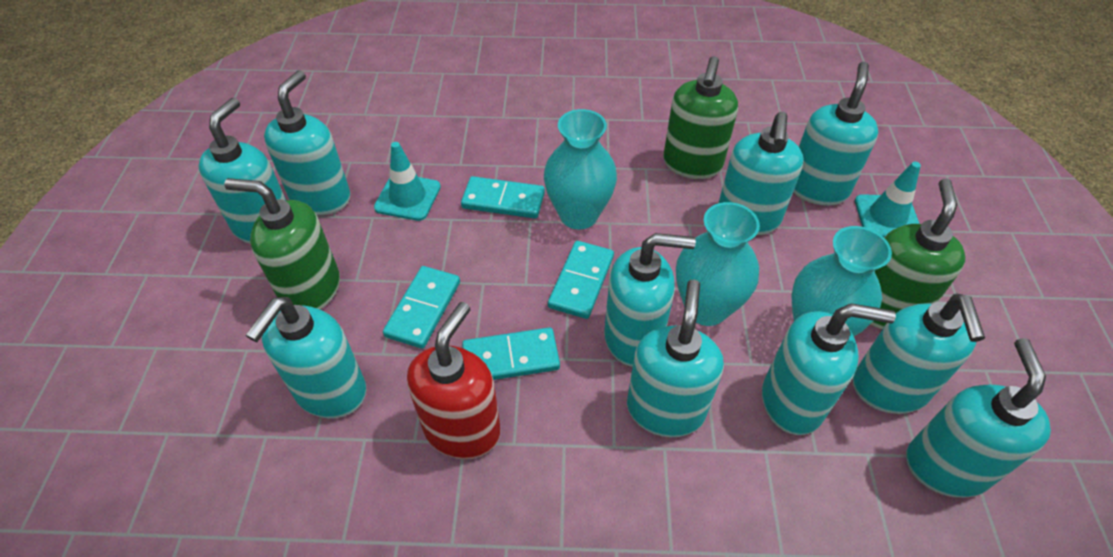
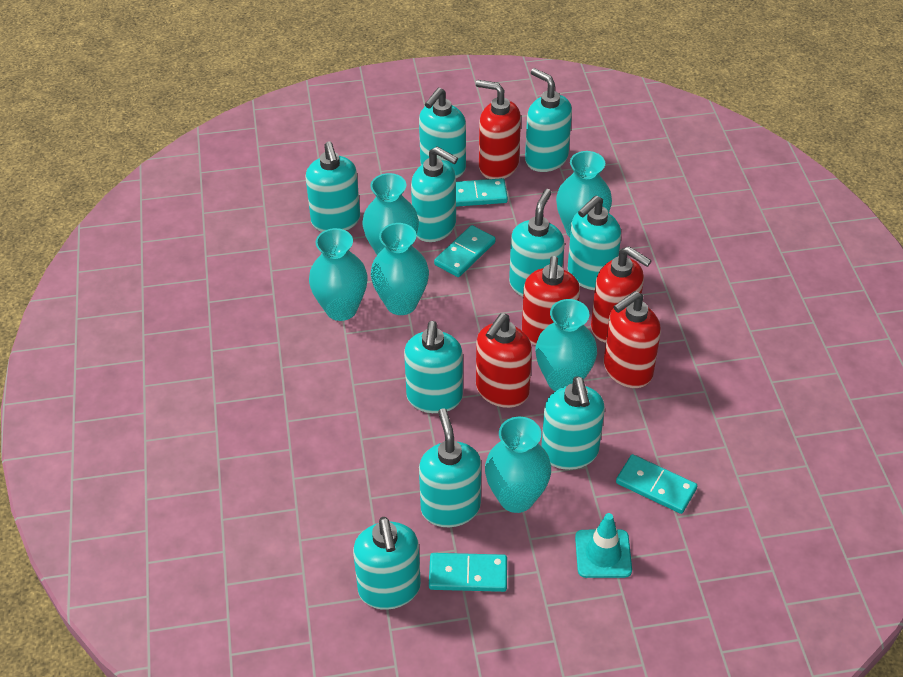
green soap dispenser: [224,178,340,310] [663,56,738,179] [870,179,966,329] = 3 -> none = 0
red soap dispenser: [407,302,501,459] = 1 -> [476,80,521,179] [476,313,532,408] [522,256,580,346] [591,246,652,343] [604,291,661,388] = 5
turquoise traffic cone: [374,142,441,221] [855,162,921,237] = 2 -> [575,513,632,578] = 1
turquoise vase: [544,109,617,229] [676,202,760,326] [792,226,892,336] = 3 -> [309,228,368,321] [363,173,419,255] [371,223,429,315] [485,417,551,513] [536,299,597,391] [556,151,612,237] = 6

